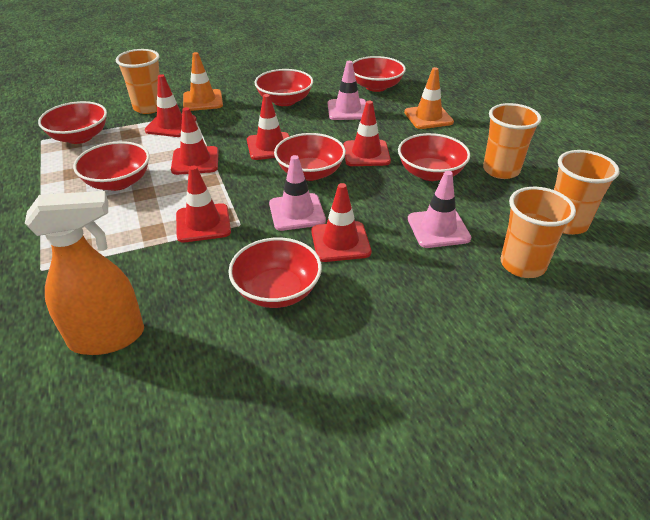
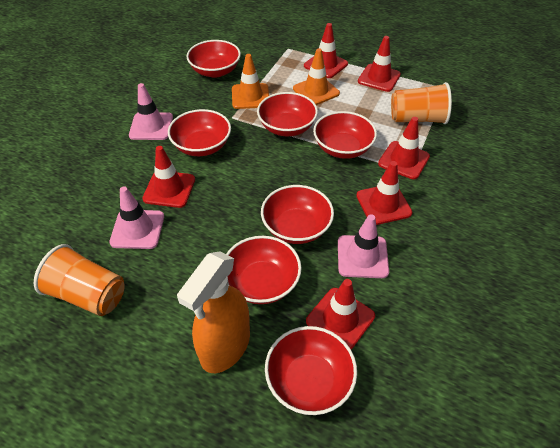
orange cup: [116,49,160,114] [483,103,541,179] [501,187,576,278] [554,150,619,235] = 4 -> [34,244,125,316] [391,82,452,124] = 2

